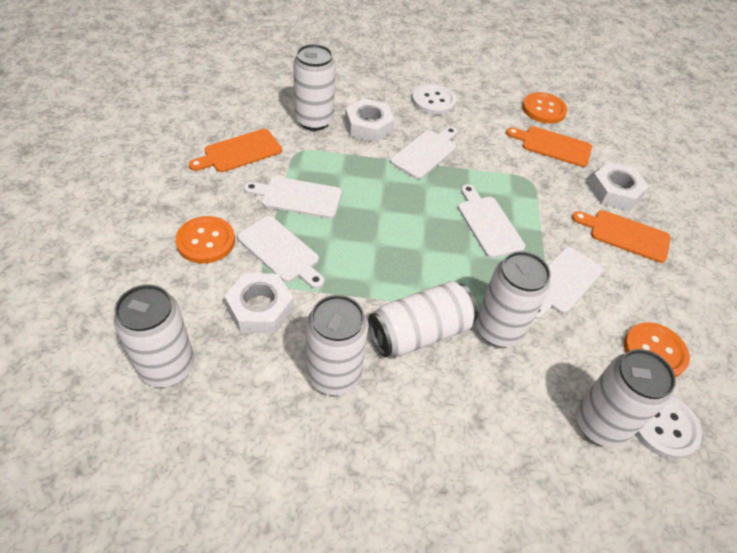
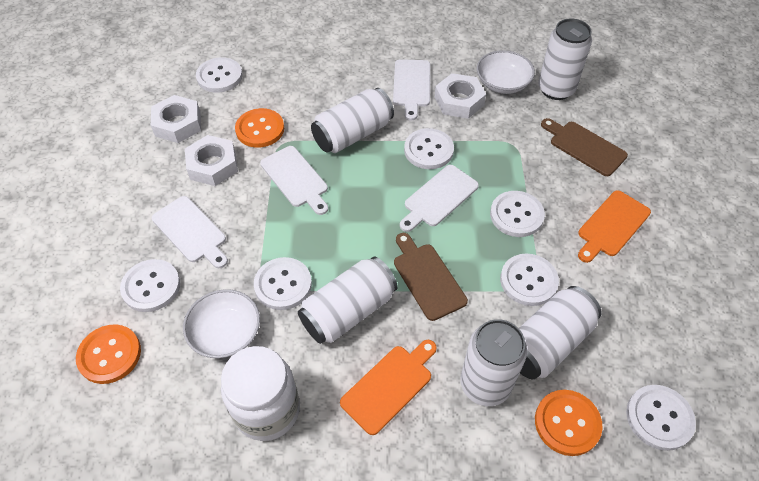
brown cutting board: none = 0 -> [394,233,468,321] [541,118,628,176] = 2
orange cutting board: [189,129,282,172] [506,126,592,167] [572,210,670,263] = 3 -> [340,340,437,435] [578,190,651,263] = 2
white bowl: none = 0 -> [183,289,260,358] [477,50,535,94] = 2
white button: [412,84,457,115] [635,396,702,459] = 2 -> [120,259,180,312] [196,57,243,93] [254,257,312,310] [404,128,454,169] [490,191,545,237] [500,253,559,306] [626,385,696,451] = 7
white can: [114,285,194,387] [293,44,336,131] [306,295,368,395] [368,281,478,357] [476,251,551,347] [576,349,676,447] = 6 -> [298,257,398,344] [311,88,394,153] [460,319,527,406] [519,286,602,380] [538,18,592,100] = 5
white cutting board: [237,216,324,289] [244,177,342,219] [390,127,457,179] [458,184,525,258] [535,247,603,319] = 5 -> [152,196,228,268] [260,146,328,215] [393,59,430,120] [400,165,479,232] = 4
white jar: none = 0 -> [221,346,300,441] = 1

